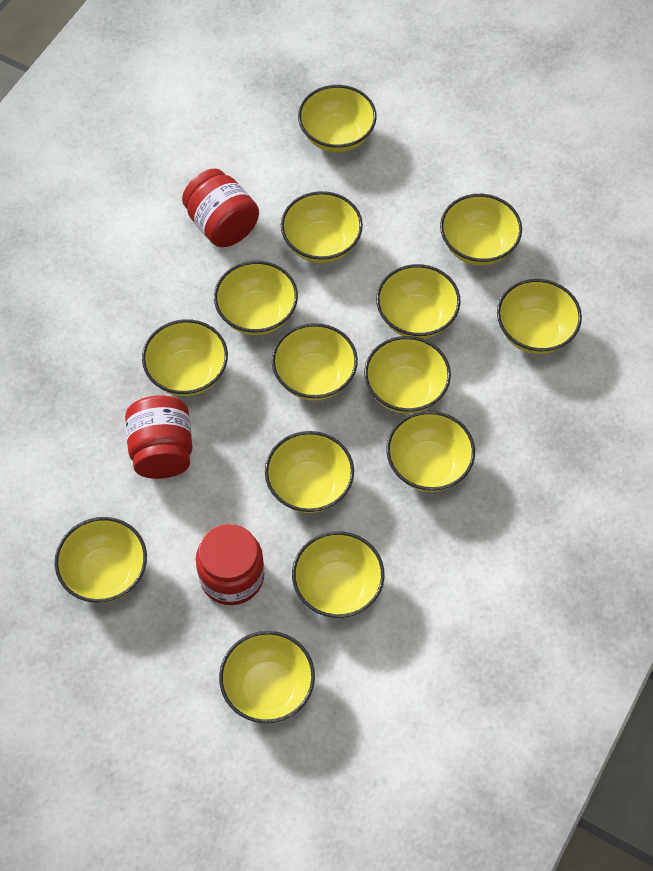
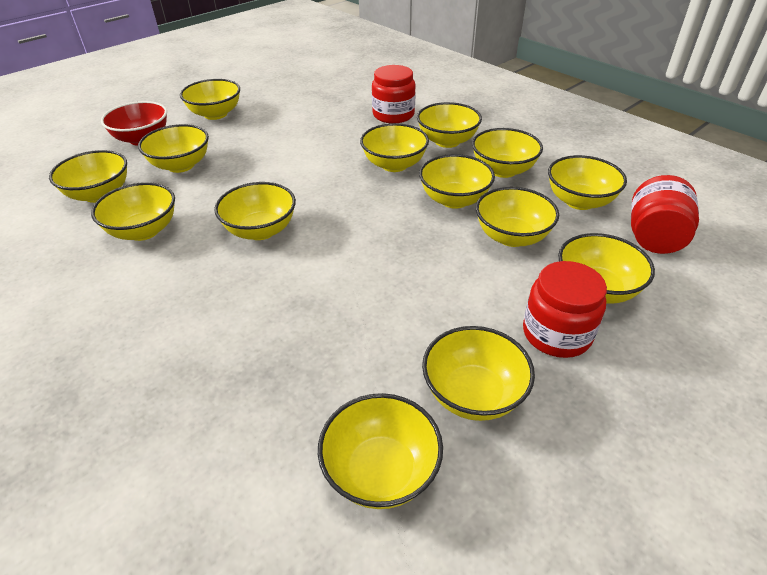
red bowl: none = 0 -> [101,101,167,146] = 1

